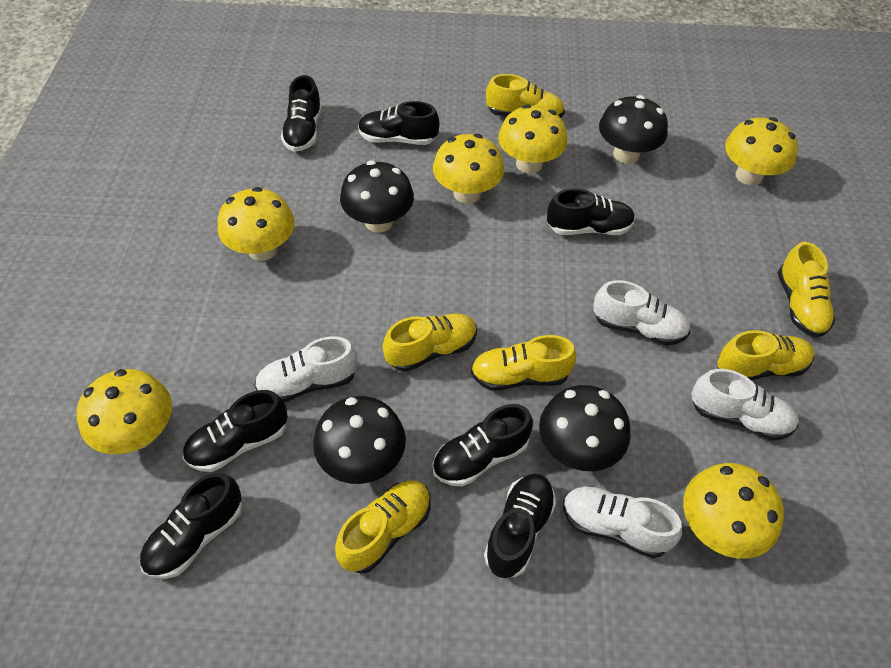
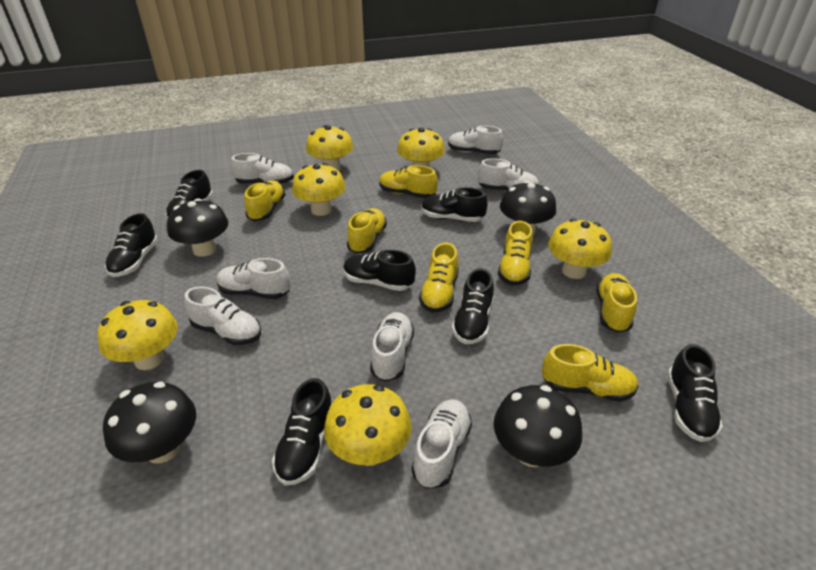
white shoe: [255,336,357,402] [563,486,682,558] [593,280,690,345] [691,369,799,441] = 4 -> [184,286,261,345] [216,258,291,299] [231,153,294,184] [370,312,414,382] [411,399,472,488] [448,126,503,154] [478,158,539,190] = 7
yellow shoe: [335,480,431,574] [383,314,477,372] [471,335,576,391] [486,74,565,118] [717,330,815,381] [777,242,835,338] = 6 -> [244,180,285,221] [347,208,387,254] [379,165,438,198] [419,243,459,313] [498,221,533,285] [542,344,639,402] [596,273,637,333] = 7

